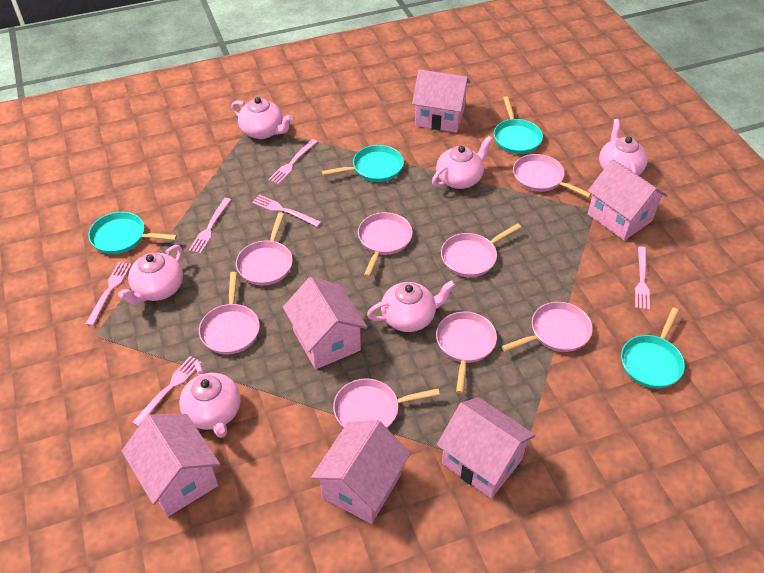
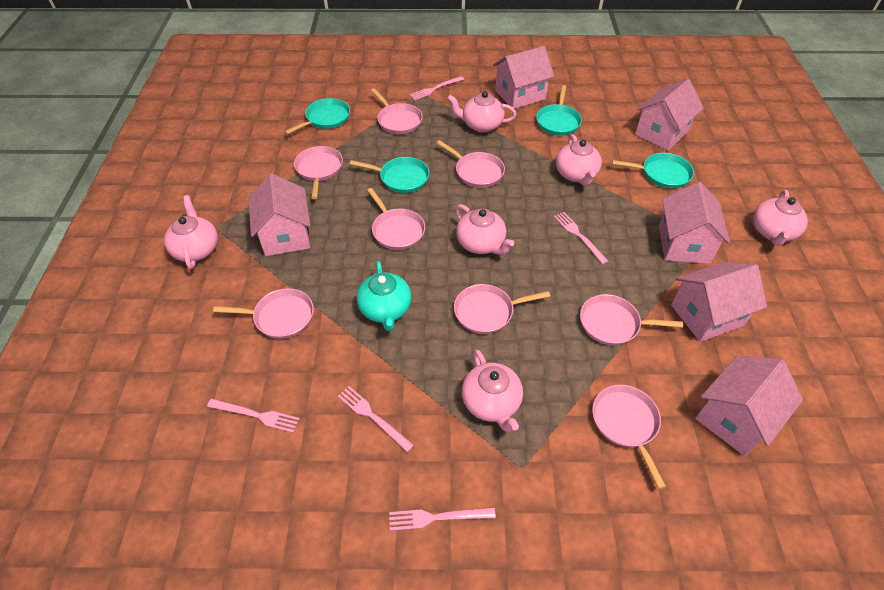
pink fork: [86,262,131,326] [132,356,202,427] [189,198,231,254] [252,195,321,227] [268,139,318,184] [635,246,650,310] = 6 -> [207,398,300,433] [338,386,414,452] [389,507,496,531] [409,76,464,100] [554,212,608,264] = 5
turquoise teapot: none = 0 -> [357,261,411,331] = 1

